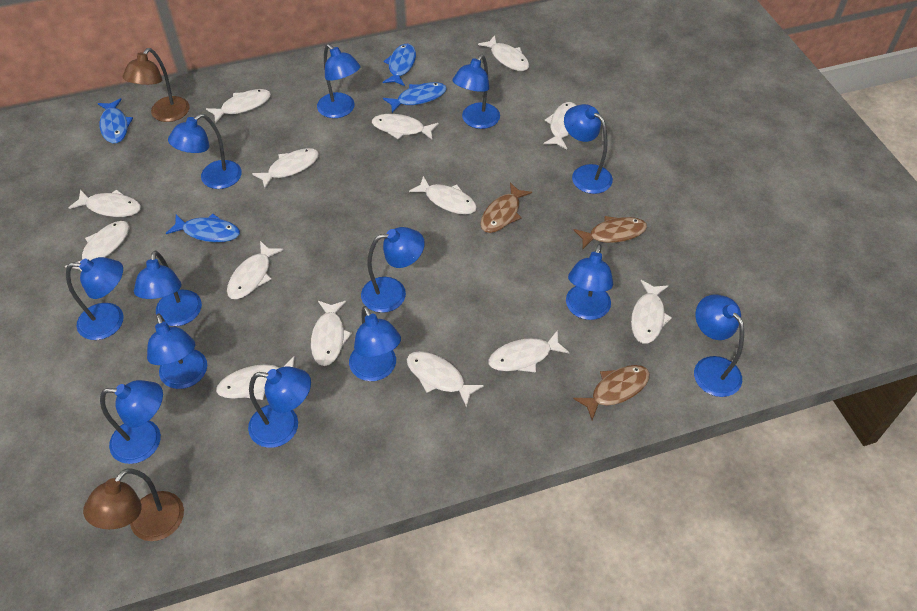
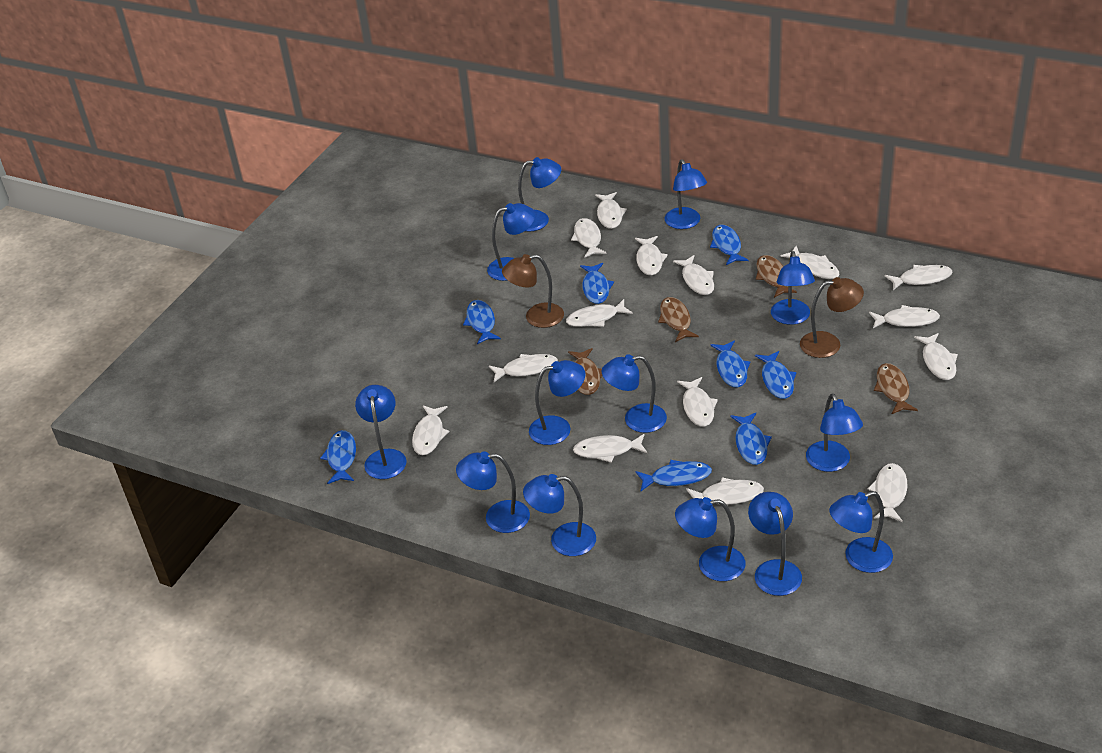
blue fish: [98,98,133,143] [166,214,240,242] [383,44,416,86] [383,82,447,113] = 4 -> [320,430,356,484] [463,300,501,344] [580,263,614,304] [636,460,712,491] [710,225,748,265] [710,341,751,388] [730,413,772,465] [755,351,796,399] = 8
brown fish: [480,182,532,233] [573,216,647,250] [573,365,650,420] = 3 -> [568,348,602,395] [658,297,699,342] [756,255,797,298] [874,363,918,414] = 4
white fish: [65,221,129,271] [69,189,141,217] [206,89,271,123] [216,356,295,400] [227,241,283,299] [252,148,319,189] [311,301,352,366] [372,114,439,140] [406,351,484,408] [409,176,477,215] [478,35,529,71] [488,330,570,373] [543,102,576,149] [631,280,672,344] = 14 -> [412,405,450,455] [489,354,558,382] [566,299,633,327] [571,218,607,258] [573,434,647,463] [595,192,627,229] [635,236,668,276] [673,255,714,295] [677,377,718,427] [686,477,764,505] [780,246,840,279] [868,463,907,522] [869,305,940,328] [885,265,953,290] [914,333,958,380] = 15

